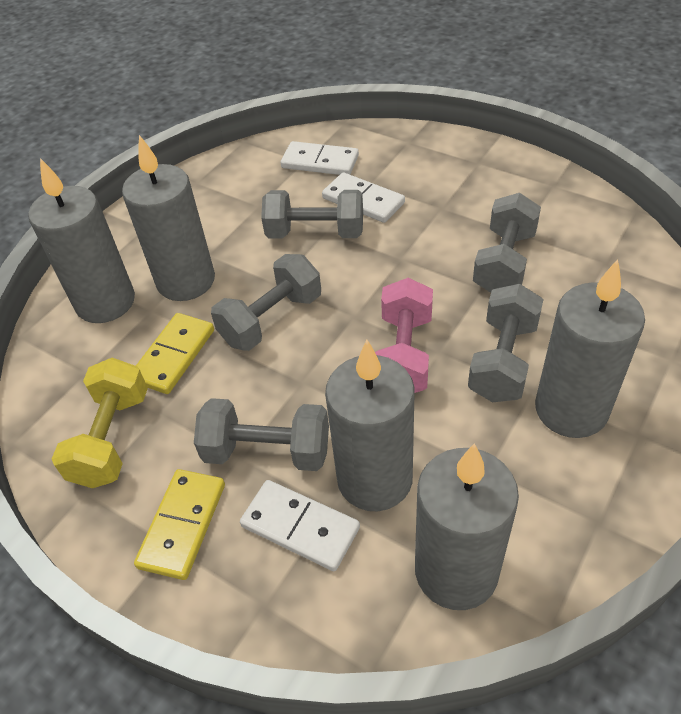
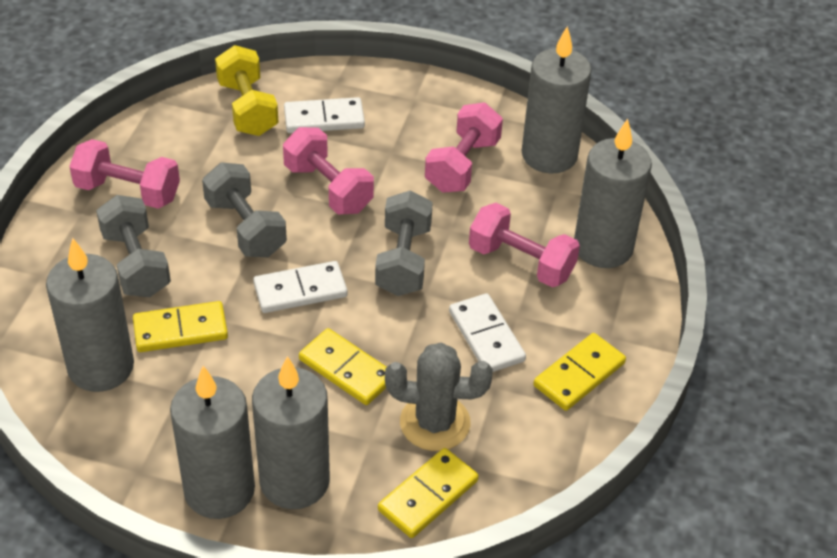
grey cactus: none = 0 -> [385,342,493,451] = 1
grey dumbbell: [194,398,329,471] [211,254,321,351] [261,190,363,238] [468,284,544,403] [473,193,541,293] = 5 -> [96,195,171,297] [202,163,287,257] [375,190,433,296] = 3
pink dumbbell: [375,278,433,393] = 1 -> [69,139,180,209] [283,127,374,215] [425,103,503,193] [469,203,580,287] = 4
yellow domino: [134,469,225,580] [136,313,214,394] = 2 -> [133,301,228,352] [299,328,386,405] [378,448,479,538] [533,333,626,411] = 4

